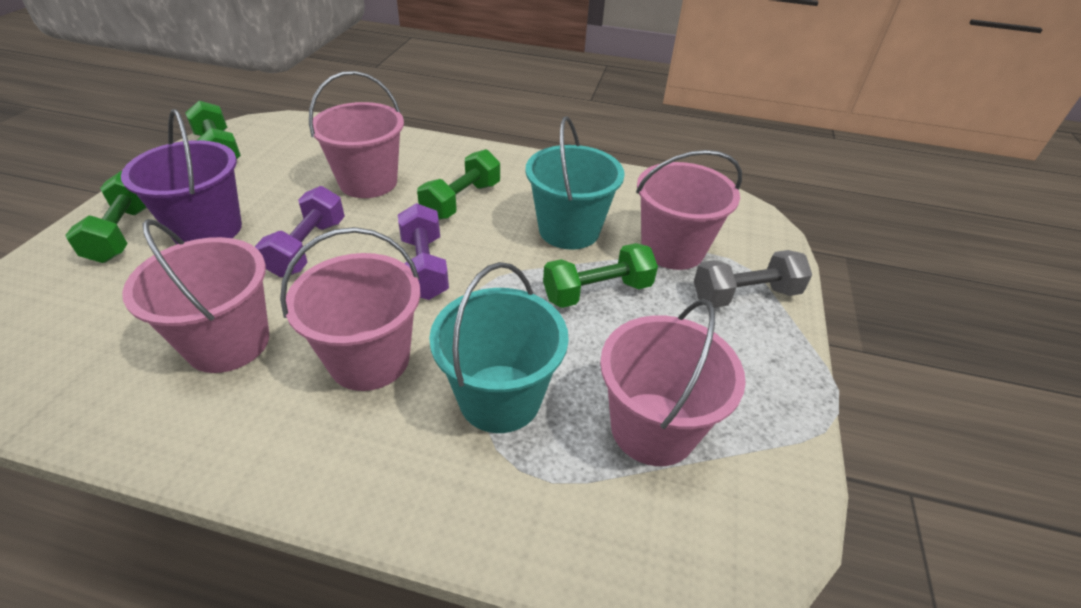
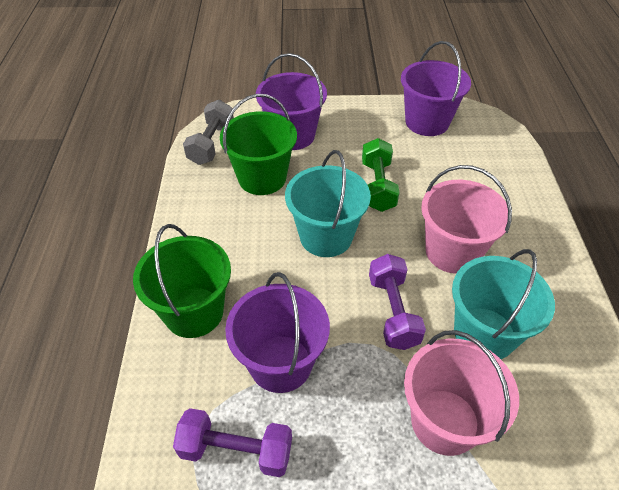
green bucket: none = 0 -> [133,224,231,338] [220,94,297,195] = 2
green dumbbell: [65,171,147,263] [185,101,241,159] [417,149,500,220] [543,243,658,308] = 4 -> [362,138,400,212] = 1
pink bucket: [122,219,269,373] [280,227,421,391] [309,71,404,198] [600,299,746,466] [636,150,742,270] = 5 -> [404,330,519,456] [421,165,512,274] = 2
purple bucket: [121,109,242,244] = 1 -> [225,272,330,393] [256,53,327,150] [401,41,471,136] = 3

